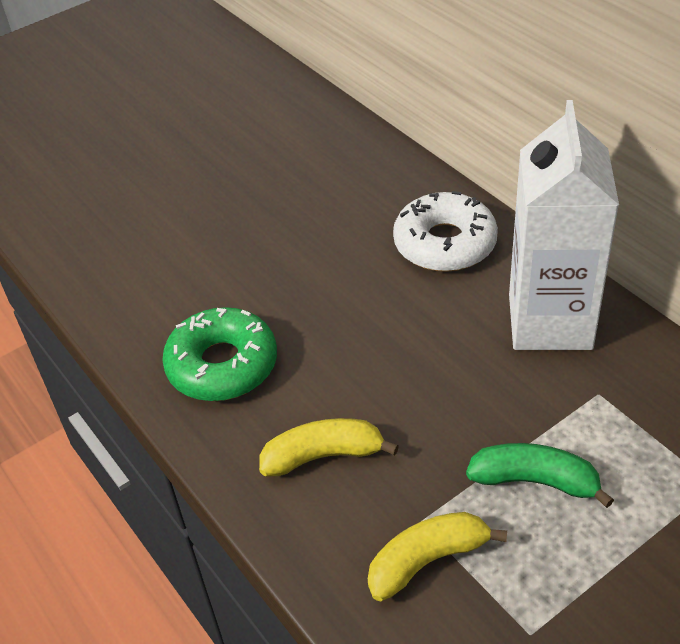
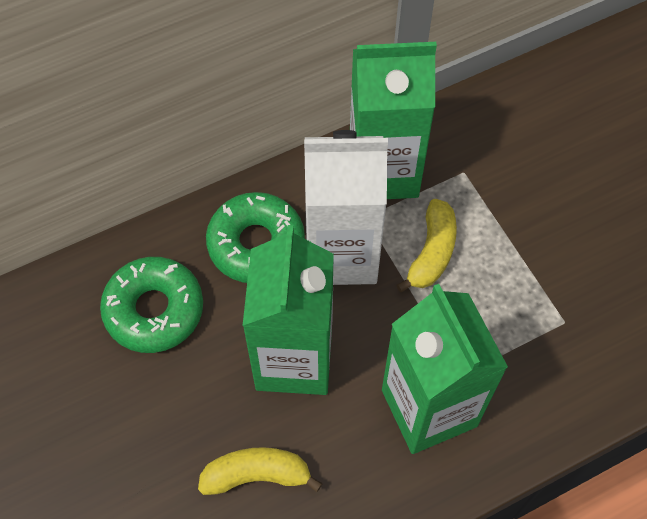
green banana: [466,443,614,508] = 1 -> none = 0
green carton: none = 0 -> [243,225,334,395] [350,42,437,199] [382,284,508,454] = 3
green donut: [162,307,277,401] = 1 -> [100,257,203,353] [206,192,305,283] = 2
white donut: [393,191,498,272] = 1 -> none = 0

